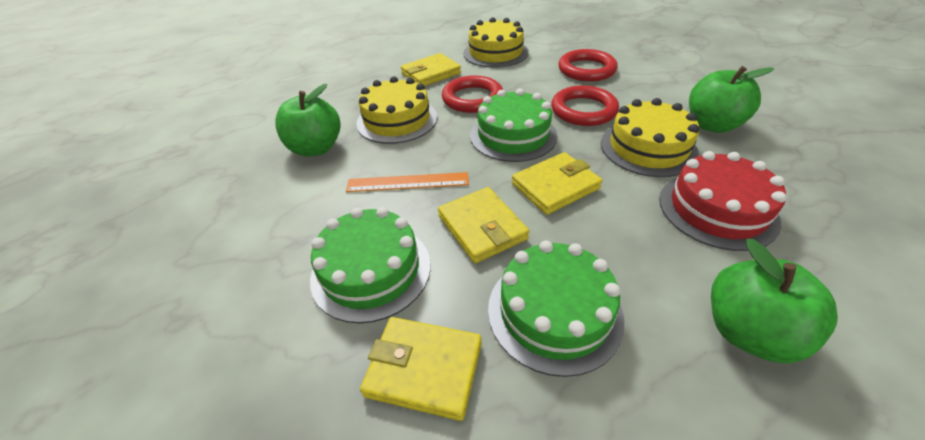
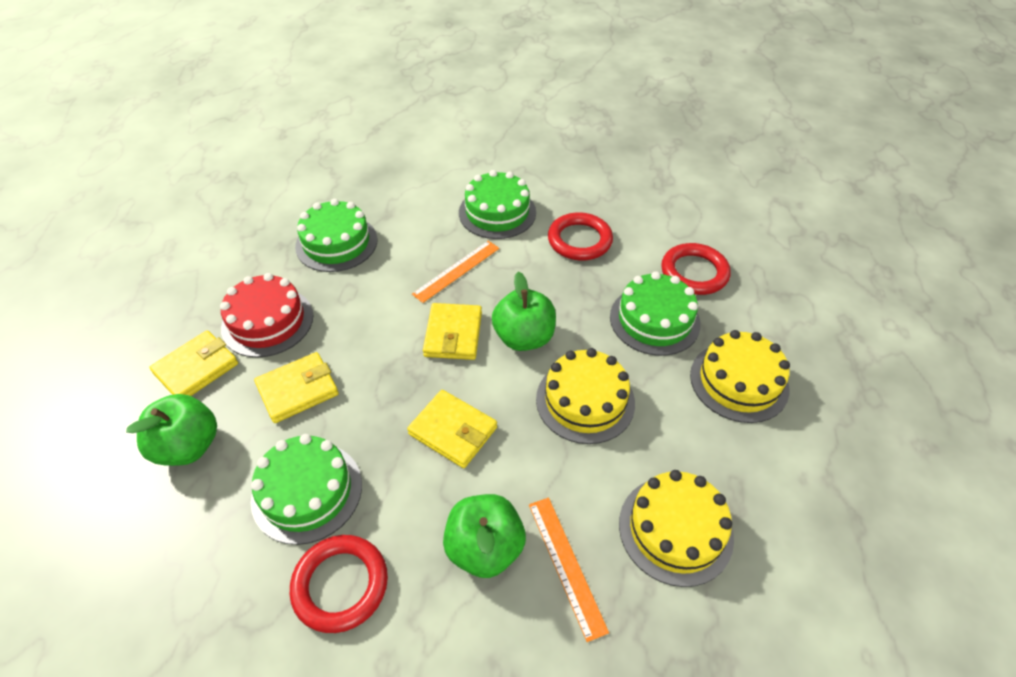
green cake: [310,207,431,323] [470,88,558,162] [488,241,625,377] = 3 -> [251,434,362,545] [295,199,377,272] [459,170,536,239] [610,271,701,356] = 4
orange ruler: [346,172,469,192] = 1 -> [412,241,499,303] [529,498,609,642] = 2

